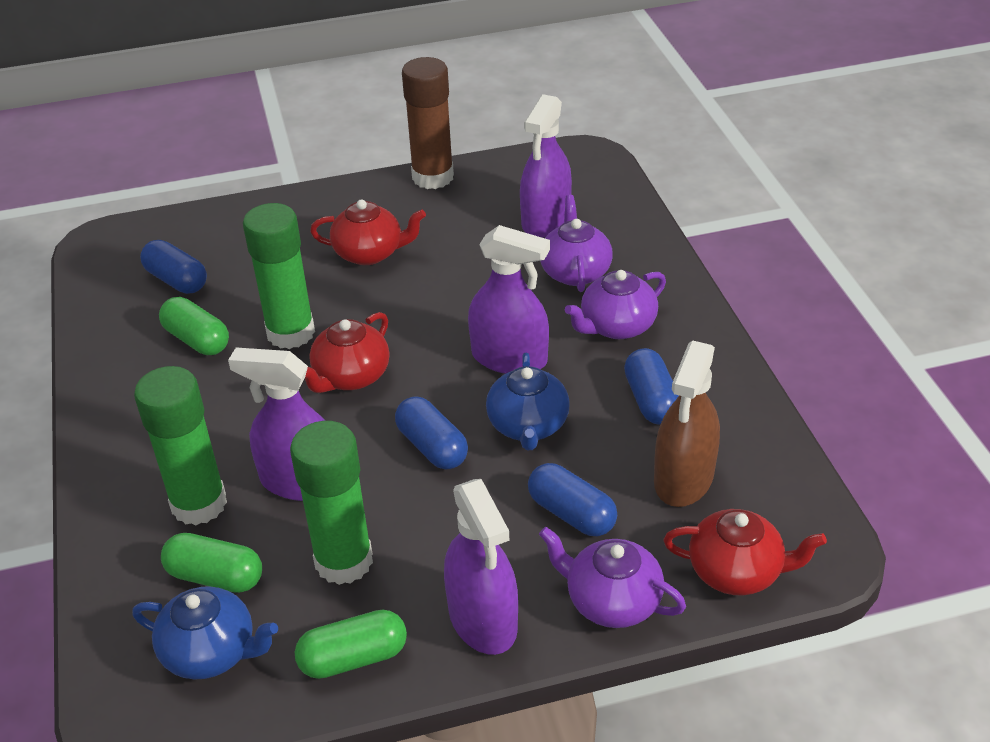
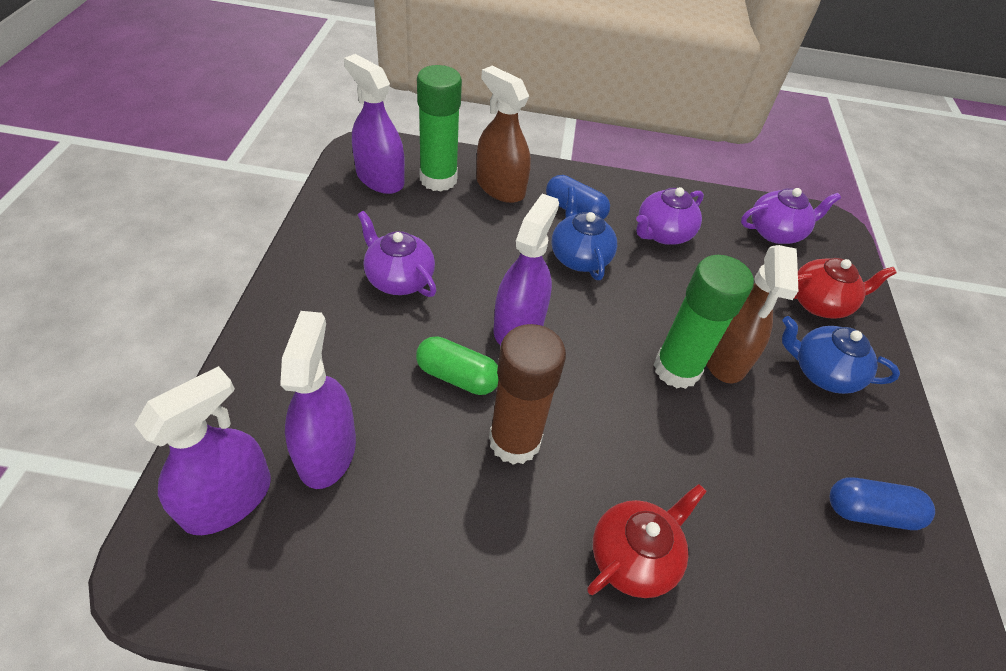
blue capsule: [140,240,207,294] [395,397,468,470] [528,463,617,536] [624,348,679,424] = 4 -> [546,175,610,220] [830,478,935,530] = 2
brown spray bottle: [654,340,720,507] = 1 -> [476,66,531,203] [706,245,798,383] = 2
green capsule: [159,297,229,355] [161,533,262,593] [295,610,407,679] = 3 -> [416,336,498,395] = 1
green glue stick: [134,366,227,525] [243,203,315,349] [290,421,373,585] = 3 -> [417,65,462,192] [654,255,754,389] = 2
red teapot: [305,312,390,393] [310,199,426,265] [664,509,827,596] = 3 -> [587,484,707,598] [794,258,896,319] = 2

